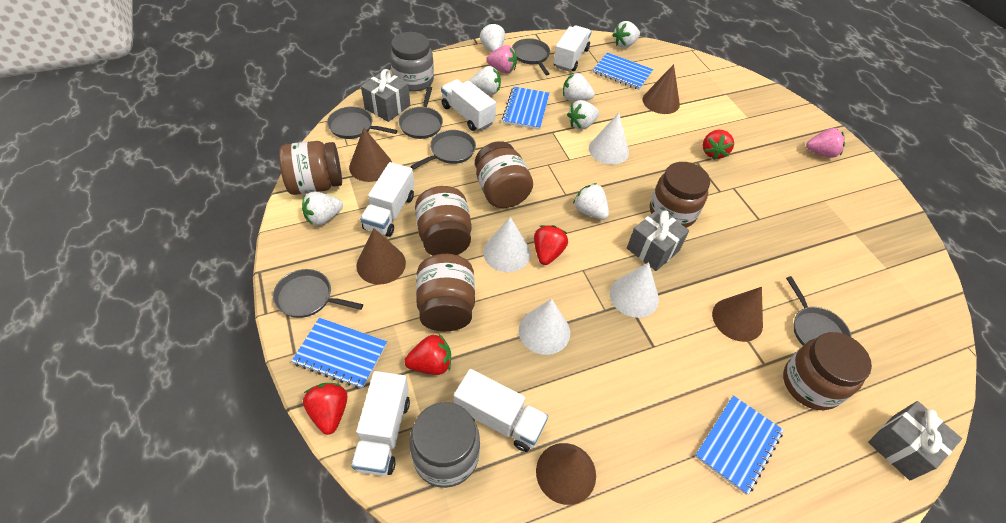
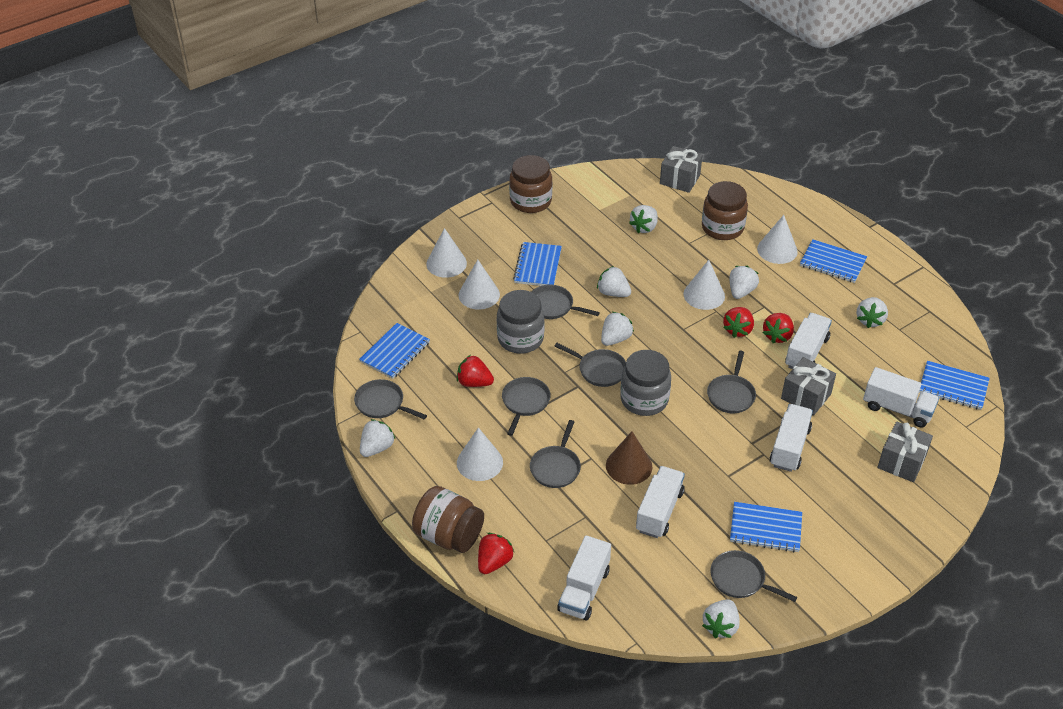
blue notebook: [291,318,387,389] [502,87,549,130] [593,52,653,90] [695,395,784,495] = 4 -> [359,323,430,379] [513,242,562,286] [730,502,802,553] [800,239,867,283] [919,361,990,410] = 5
brown cone: [349,128,392,182] [357,228,406,285] [536,443,596,505] [643,64,680,114] [712,287,763,342] = 5 -> [606,431,652,485] = 1
brown jar: [279,141,342,195] [415,186,472,255] [416,254,475,331] [475,141,533,208] [650,162,710,228] [783,332,872,410] = 6 -> [412,486,484,553] [509,155,552,213] [702,181,748,240] = 3
grey pan: [273,269,363,318] [327,106,398,139] [398,87,443,139] [410,130,476,170] [512,38,550,75] [786,276,852,346] = 6 -> [354,379,427,419] [502,377,551,436] [530,420,581,488] [531,285,600,319] [555,343,626,387] [707,351,756,413] [710,550,797,602] = 7
pink strawberry: [486,45,517,73] [806,128,845,158] = 2 -> none = 0
white cone: [483,217,530,272] [519,299,570,355] [589,113,629,165] [610,262,659,318] = 4 -> [426,228,467,278] [457,428,503,481] [459,260,500,310] [683,260,725,310] [757,215,798,264] = 5

